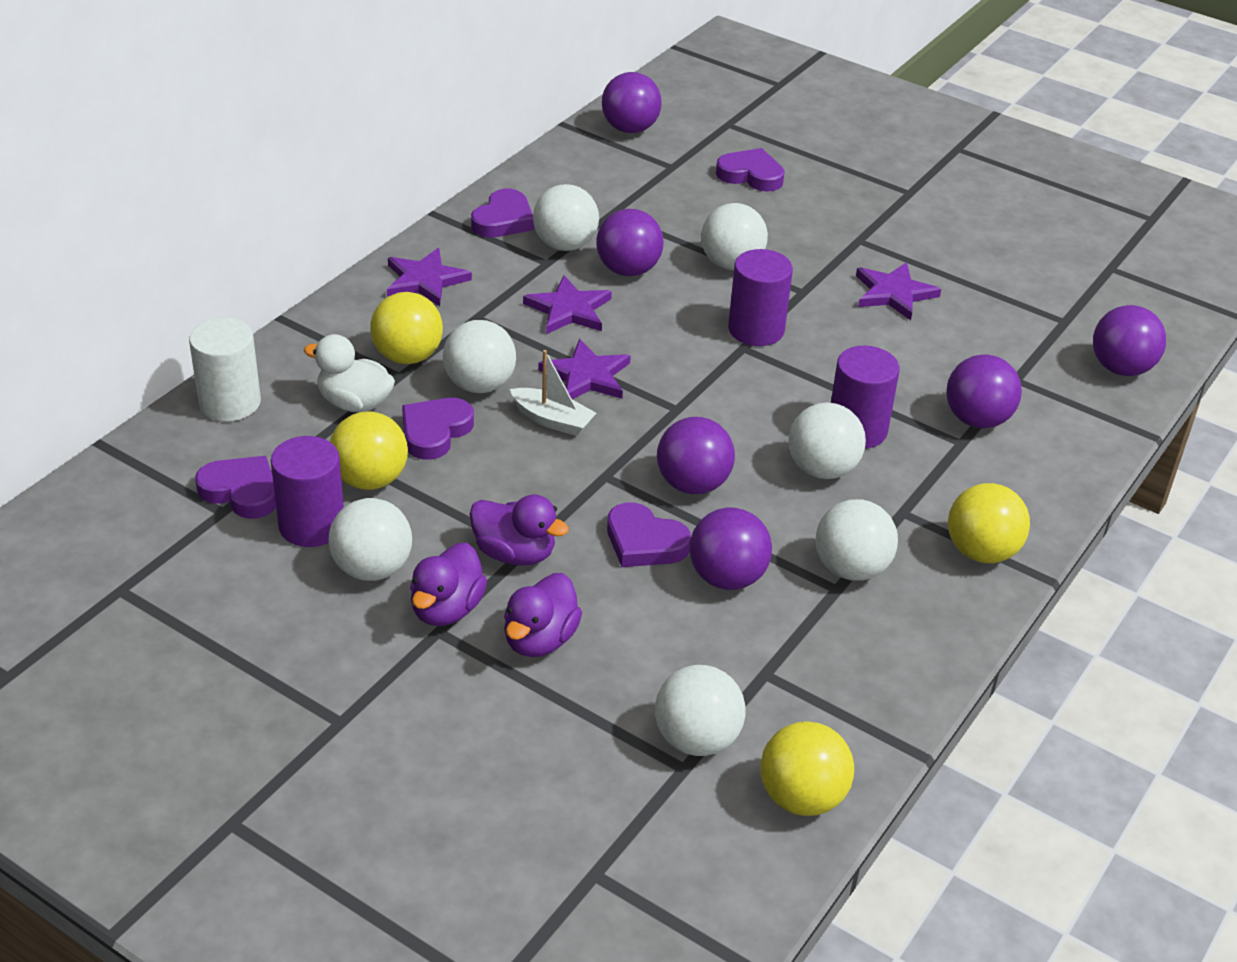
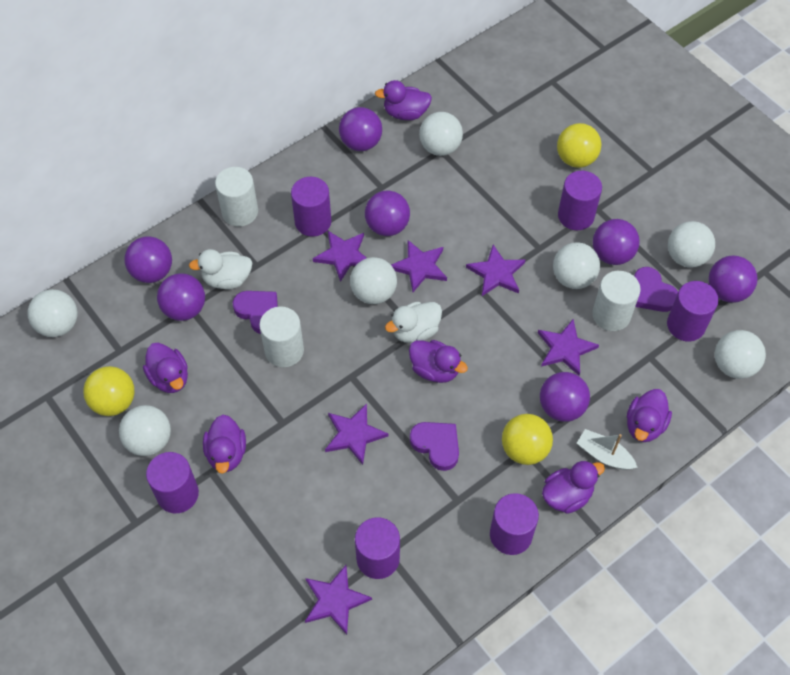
purple ball: [596,209,664,276] [602,72,662,133] [657,417,735,494] [690,508,772,590] [946,354,1022,428] [1093,305,1166,376] = 6 -> [124,236,172,283] [157,273,205,321] [339,107,382,151] [365,191,410,236] [540,372,590,422] [593,219,639,265] [708,256,757,303] = 7
purple cylinder: [271,436,344,547] [728,249,793,346] [831,346,900,448] = 3 -> [146,452,199,513] [291,177,331,237] [355,517,400,579] [490,493,539,555] [558,171,602,230] [667,281,719,341] = 6
purple duck: [410,543,487,626] [469,495,569,566] [504,573,582,657] = 3 -> [143,343,188,393] [203,415,246,474] [375,80,432,120] [409,340,468,383] [542,460,605,514] [627,389,672,442] = 6
purple heart: [195,456,276,519] [402,398,474,460] [471,189,534,238] [607,502,691,567] [716,148,785,192] = 5 -> [232,291,278,334] [410,422,459,471] [634,267,678,312] = 3
purple star: [387,248,472,306] [523,275,612,334] [538,339,631,399] [856,262,941,320] = 4 -> [305,565,372,635] [313,231,366,282] [325,403,388,465] [391,240,447,292] [466,245,525,296] [538,319,599,375] = 6
white cylinder: [189,318,261,421] = 1 -> [215,167,258,227] [259,307,304,367] [592,271,641,331] = 3
white duck: [304,334,395,412] = 1 -> [189,249,252,289] [385,302,442,343] = 2
yellow ball: [330,411,408,490] [370,292,443,364] [760,721,854,816] [948,483,1030,563] = 4 -> [83,366,135,416] [502,414,553,465] [557,123,601,168] = 3

